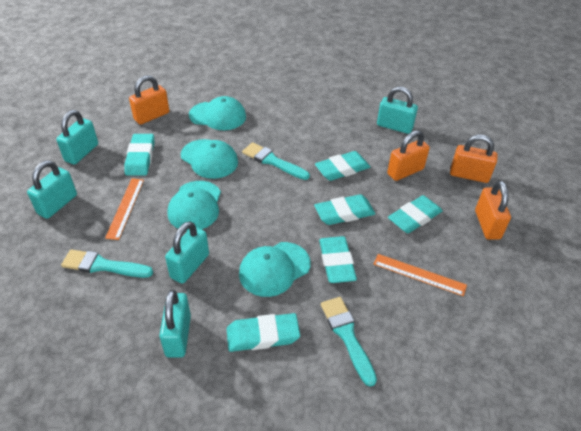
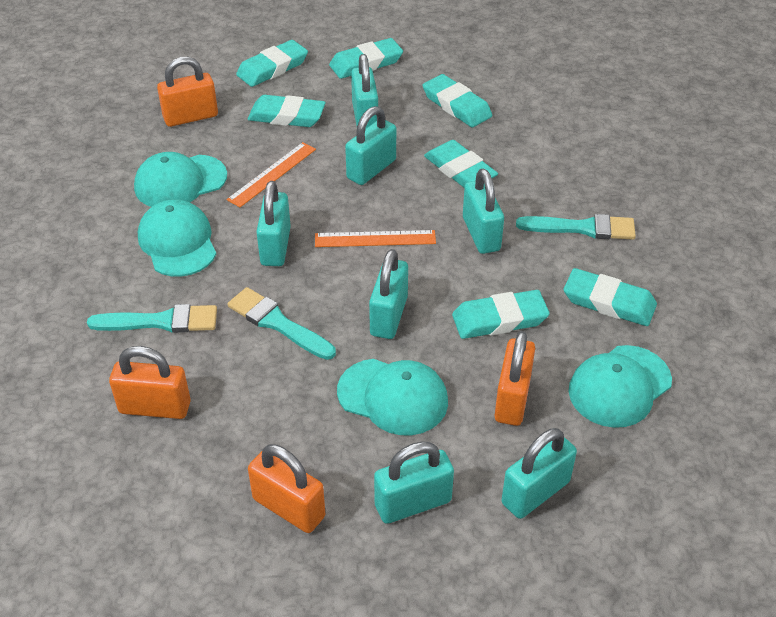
turquoise eraser: [124,134,155,176] [227,313,300,352] [314,194,375,225] [315,151,370,181] [319,236,357,283] [388,195,443,233] = 6 -> [236,40,308,87] [248,95,326,127] [329,38,403,79] [423,74,492,127] [424,140,498,188] [452,290,550,339] [564,268,657,326] = 7
turquoise padlock: [27,160,77,219] [56,110,98,165] [159,290,191,358] [165,221,209,284] [377,87,418,134] = 5 -> [256,181,291,266] [345,106,396,185] [351,54,378,129] [369,249,408,339] [374,441,454,524] [463,169,504,254] [502,428,577,519] = 7

